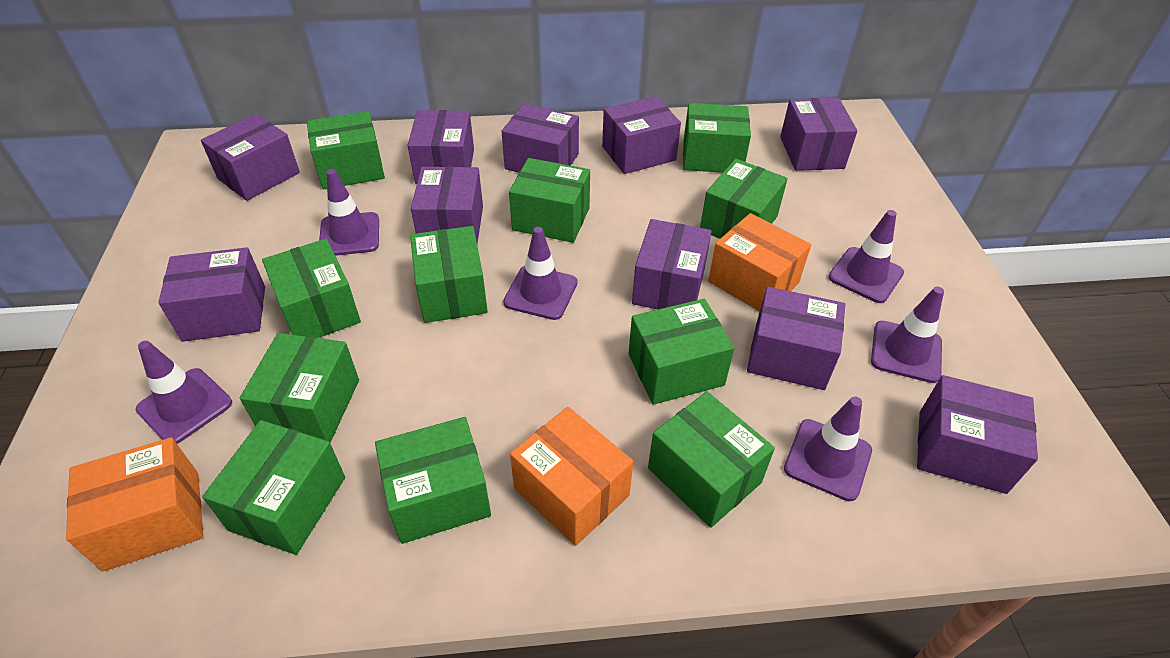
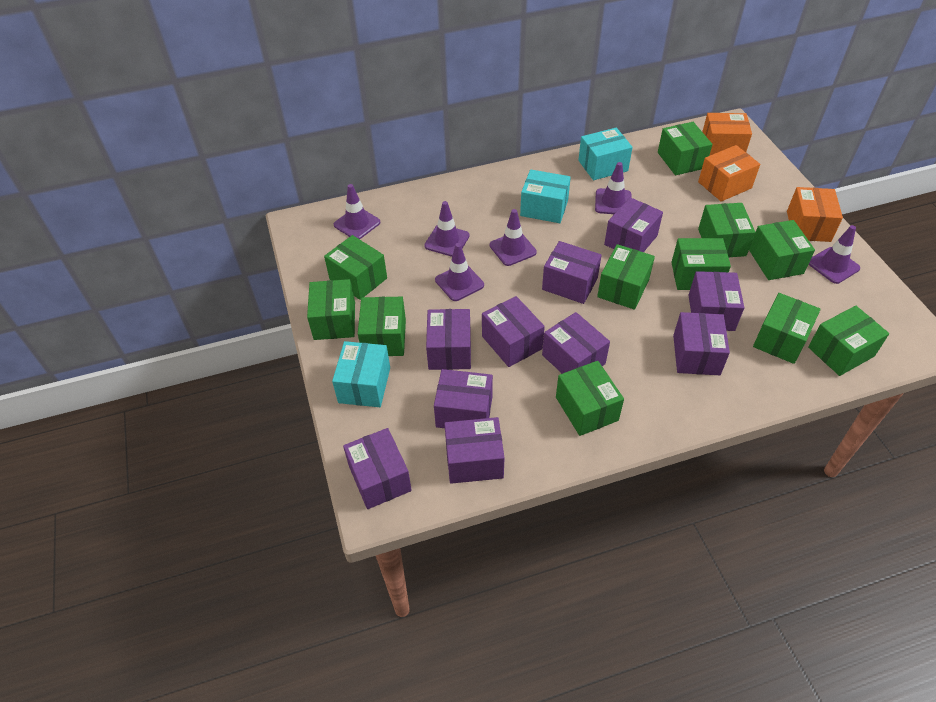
turquoise box: none = 0 -> [332,341,390,407] [520,169,571,223] [578,128,633,180] = 3

